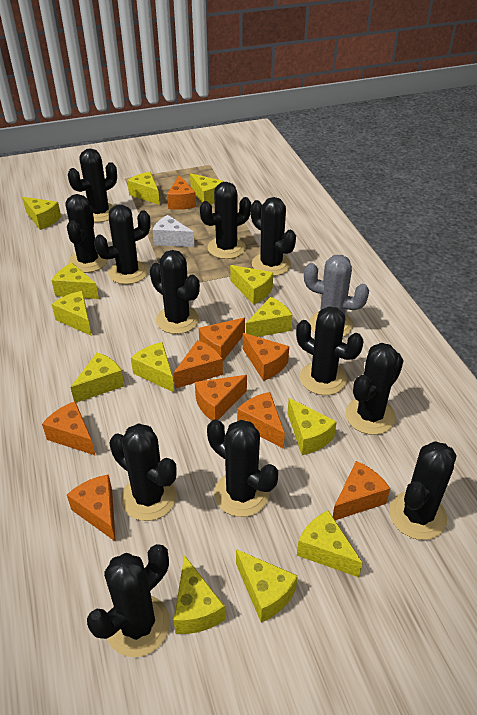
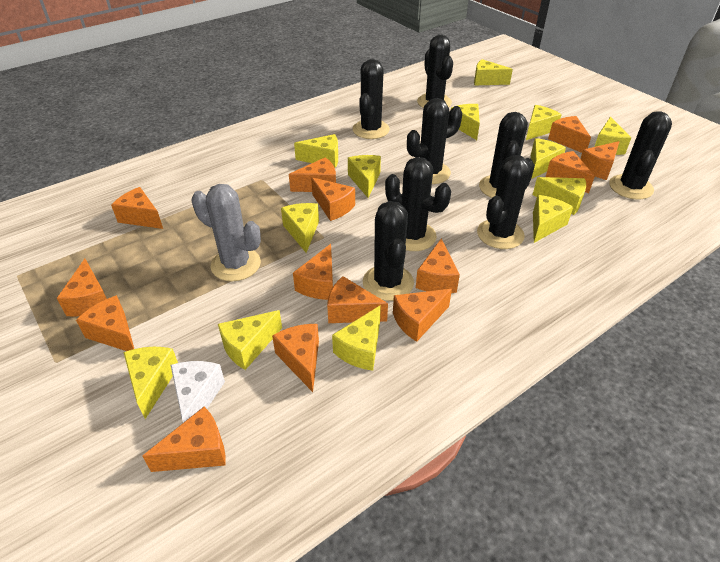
black cactus: [66,194,108,273] [68,148,117,222] [87,544,170,657] [94,205,151,284] [109,423,177,521] [150,250,200,334] [200,182,251,259] [207,419,278,517] [251,197,296,276] [296,306,364,395] [345,343,404,435] [389,441,457,540] = 12 -> [352,59,390,139] [363,201,414,301] [385,157,451,251] [407,98,462,184] [417,35,453,108] [477,155,535,249] [479,112,528,198] [609,111,672,199] = 8
orange cheese: [42,401,96,456] [67,474,116,542] [167,175,196,210] [174,340,223,389] [195,375,247,420] [199,318,245,361] [237,392,285,449] [243,333,289,381] [333,461,390,520] = 9 -> [57,259,107,317] [76,295,134,351] [111,187,163,229] [142,407,226,472] [272,324,319,392] [289,157,336,192] [293,244,333,300] [311,177,355,221] [327,276,388,323] [393,289,452,342] [416,238,460,293] [546,151,595,193] [548,116,591,153] [580,141,620,180] = 14

